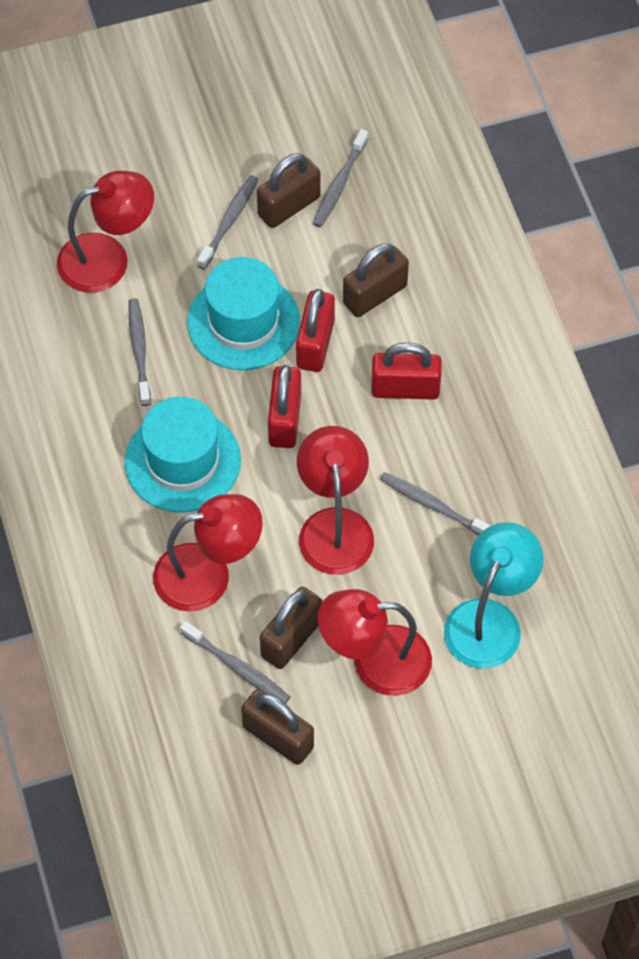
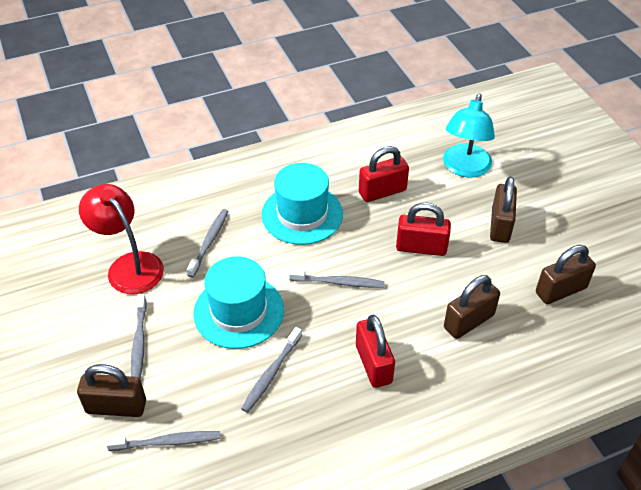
red lamp: [57,171,154,293] [153,494,263,611] [297,426,374,575] [318,589,432,696] = 4 -> [79,184,164,294] = 1

